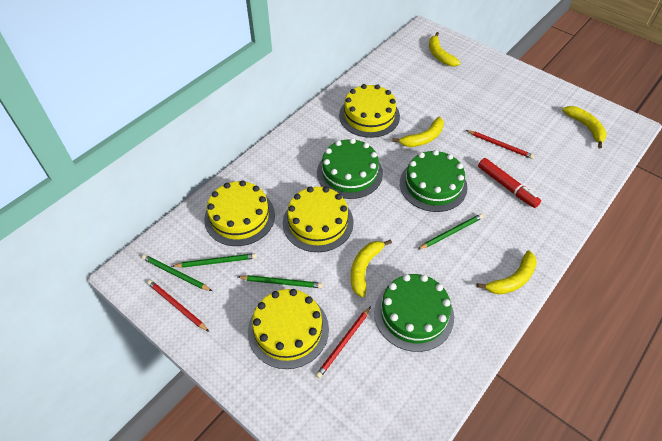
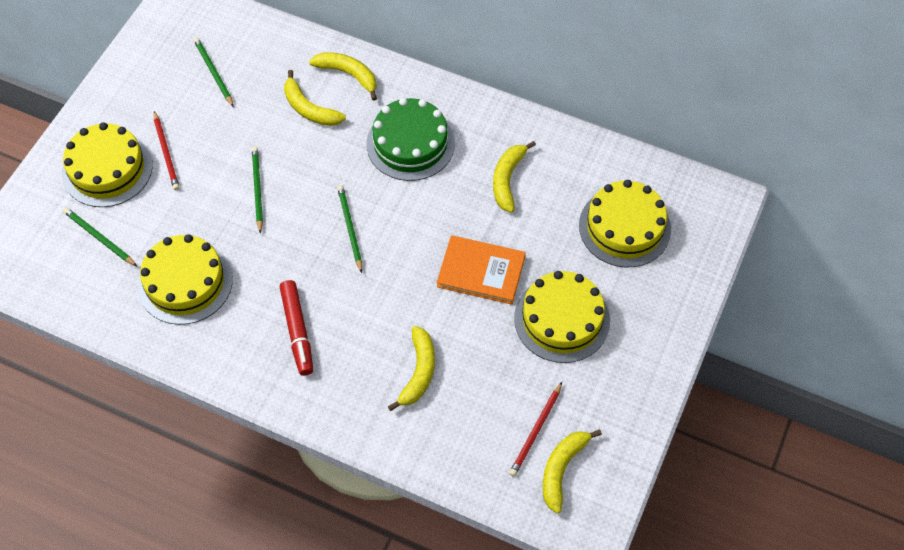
green cake: [317,138,383,199] [374,274,454,352] [400,150,467,212] = 3 -> [366,98,455,181] = 1
orange book: none = 0 -> [437,235,526,305] = 1
red pencil: [147,280,209,332] [316,306,371,378] [466,130,535,159] = 3 -> [154,111,180,190] [509,382,562,477] = 2

